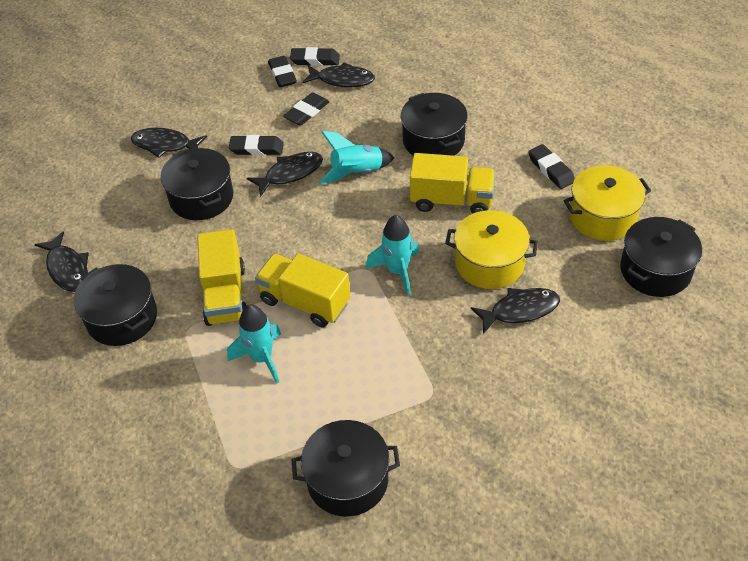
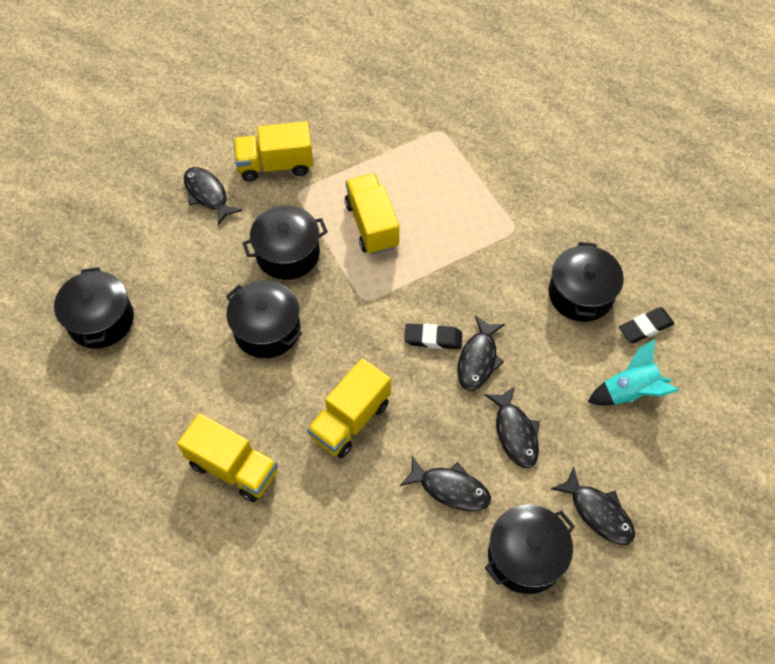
black eraser: [229,135,284,156] [268,56,297,87] [283,92,330,126] [290,47,340,66] [528,144,575,189] = 5 -> [404,323,462,349] [619,307,674,343] = 2
turquoise rocket: [227,304,281,383] [319,131,394,184] [366,215,419,295] = 3 -> [588,339,679,405] = 1
yellow pot: [445,210,538,289] [563,165,651,241] = 2 -> none = 0
yellow truck: [198,229,247,326] [255,253,351,327] [410,153,496,214] = 3 -> [177,413,278,502] [233,121,313,182] [307,358,391,458] [345,173,399,255] = 4

